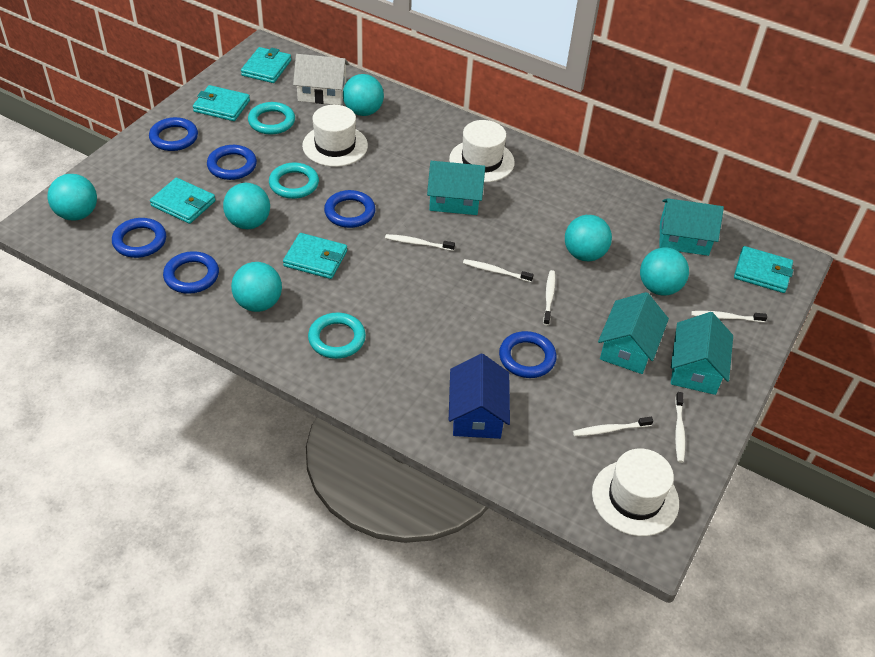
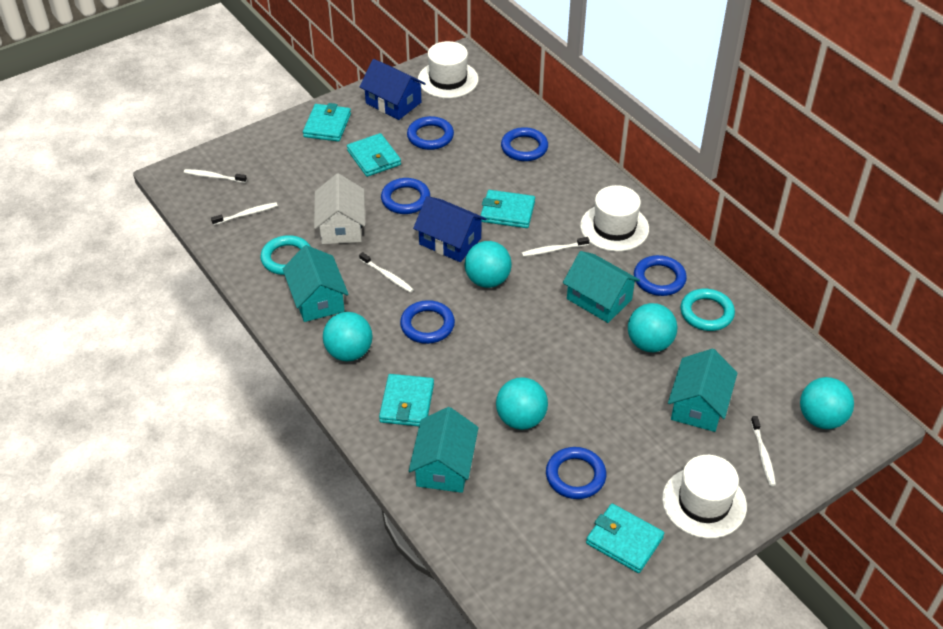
blue house: [449,354,510,439] = 1 -> [359,59,426,120] [413,196,486,262] = 2
turquoise ball: [48,174,97,221] [223,183,270,229] [231,262,282,312] [343,74,384,116] [565,215,612,261] [640,247,689,296] = 6 -> [323,312,373,361] [465,241,512,288] [496,377,548,430] [628,303,677,352] [800,377,854,429] = 5
turquoise ring: [248,102,295,135] [269,163,319,199] [308,312,366,359] = 3 -> [260,235,311,275] [680,289,735,331] = 2
white toothbrush: [385,234,455,251] [463,259,534,282] [543,270,555,325] [573,417,653,436] [675,392,685,463] [691,311,767,322] = 6 -> [184,169,247,183] [211,202,278,225] [359,252,414,293] [522,237,589,257] [751,416,776,486] = 5

